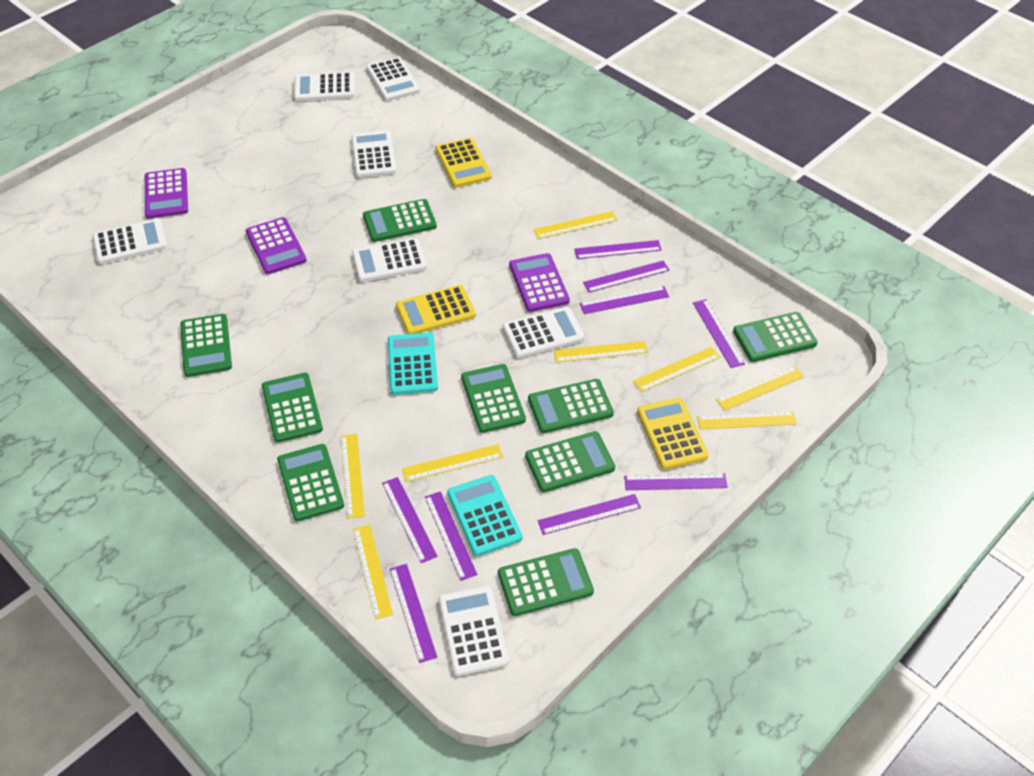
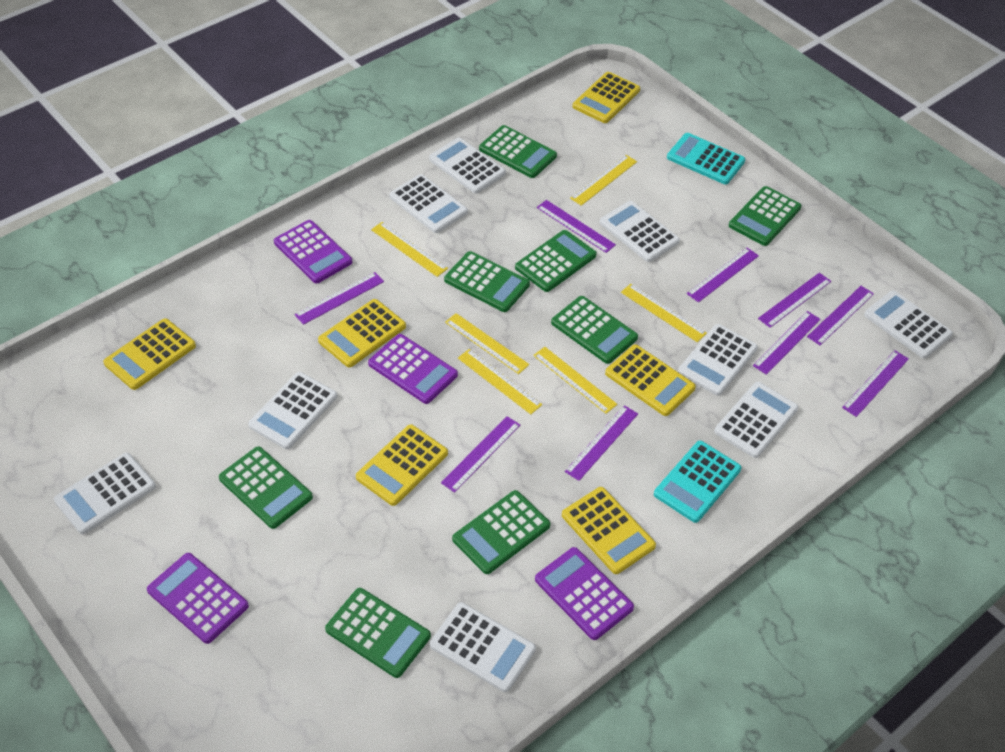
green calculator: [180,314,232,377] [262,373,323,443] [277,444,344,521] [363,199,437,242] [461,364,526,433] [498,548,594,616] [525,431,615,492] [528,379,614,433] [733,312,817,362] = 9 -> [219,446,313,529] [325,588,431,678] [444,251,530,312] [452,490,550,574] [479,125,557,178] [515,230,597,292] [551,296,638,364] [729,186,801,246] = 8
purple calculator: [145,168,188,219] [246,217,307,274] [509,253,570,312] = 3 -> [147,553,249,644] [274,220,352,283] [368,334,458,404] [535,547,634,640] = 4
white calculator: [93,219,167,264] [294,72,355,101] [351,130,396,178] [352,238,427,282] [366,57,420,101] [438,586,509,676] [503,307,585,358] = 7 -> [54,453,156,534] [248,372,337,449] [389,174,468,233] [429,138,506,194] [430,602,536,692] [600,201,680,262] [678,324,758,396] [714,382,798,458] [864,290,953,358] = 9
yellow calculator: [396,285,476,334] [436,138,492,187] [637,398,709,470] = 3 -> [103,318,196,390] [318,299,406,367] [356,424,448,506] [562,487,656,574] [573,72,640,123] [605,344,696,416] = 6
yellow ruler: [341,434,365,519] [353,524,393,620] [402,444,503,482] [533,211,617,239] [554,341,648,362] [633,347,720,392] [697,411,797,430] [716,366,804,411] = 8 -> [371,222,448,277] [445,313,529,374] [458,349,542,414] [533,347,617,414] [570,155,637,206] [621,284,707,342] = 6

